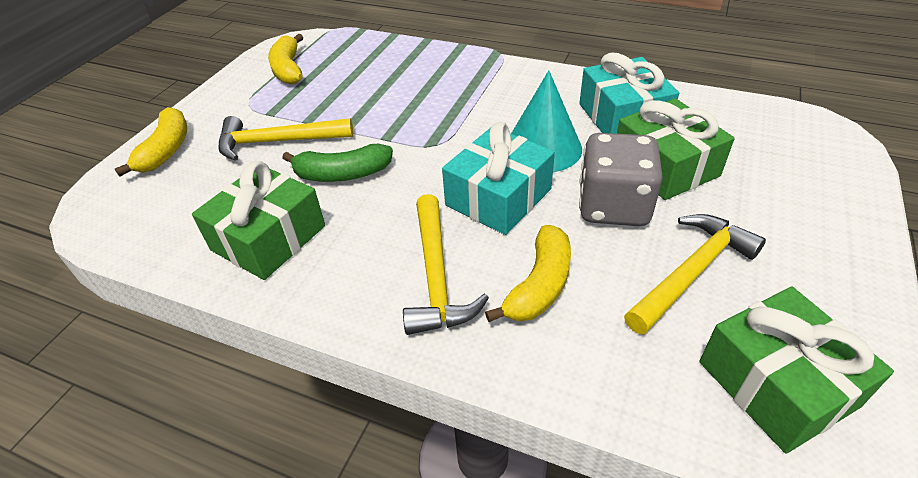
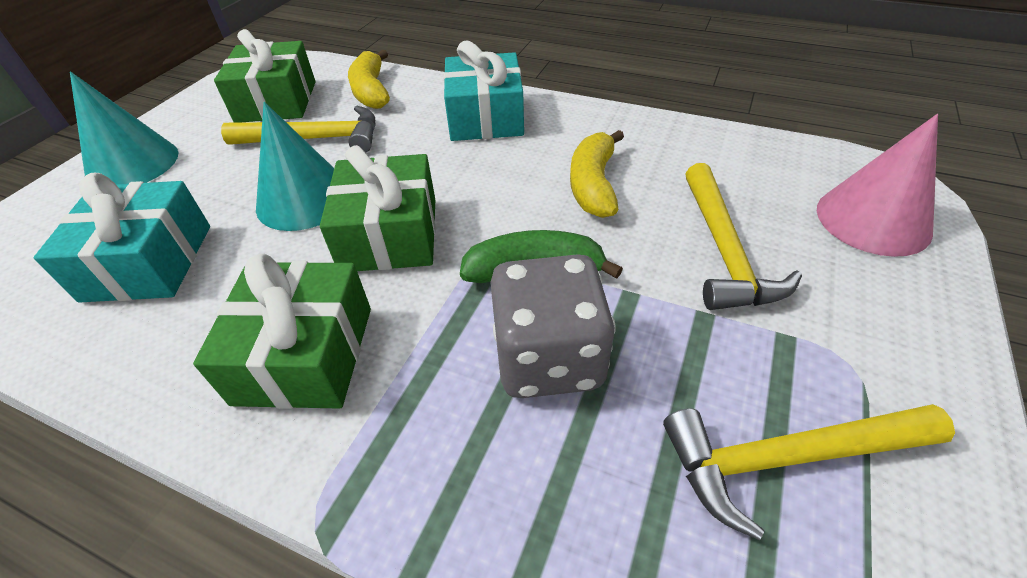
pink cone: none = 0 -> [817,114,938,257] = 1
turquoise cone: [511,70,582,172] = 1 -> [70,71,179,184] [256,102,334,231] = 2
yellow banana: [115,107,187,177] [268,34,303,84] [485,225,571,322] = 3 -> [348,50,390,109] [570,130,624,218] = 2

